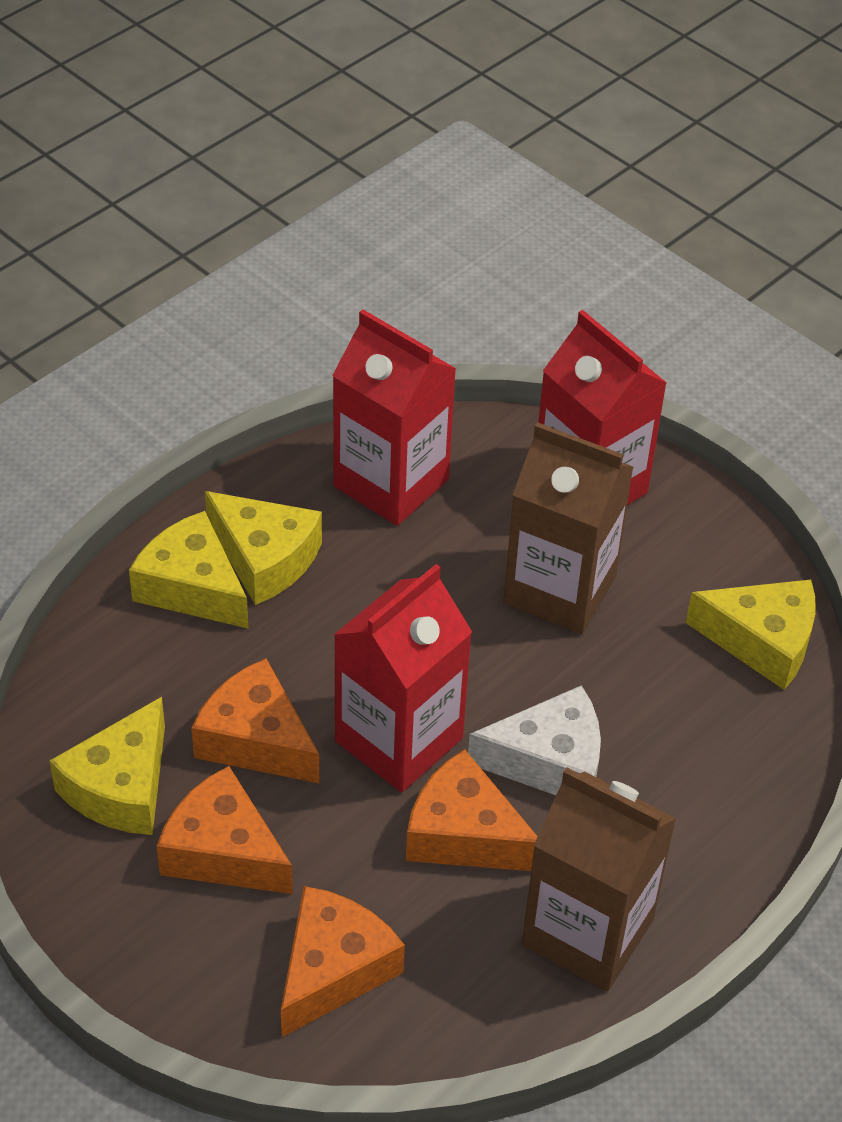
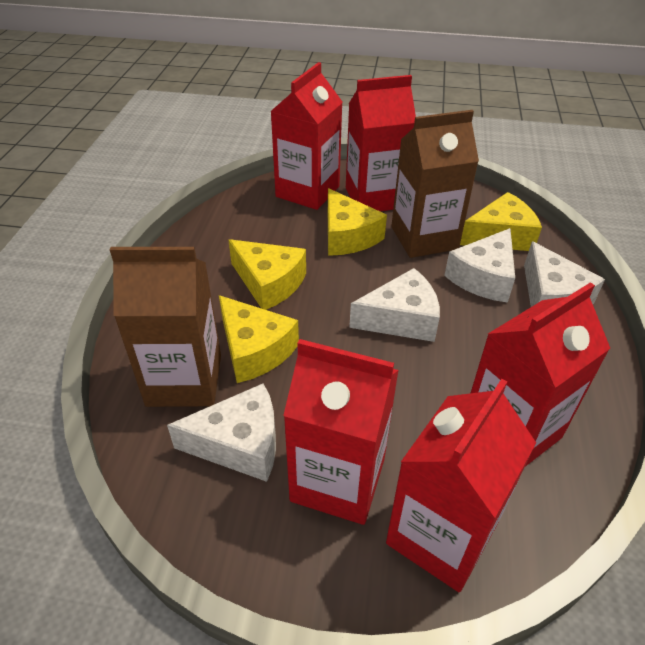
orange cheese: [157,766,293,894] [191,659,319,783] [281,886,405,1037] [406,749,538,871] = 4 -> none = 0
red carton: [332,309,456,526] [334,564,472,792] [538,310,667,505] = 3 -> [270,62,342,210] [283,339,399,525] [346,75,416,211] [386,379,536,592] [471,282,610,466] = 5
white cheese: [468,685,601,795] = 1 -> [167,383,276,482] [349,268,440,342] [444,228,515,303] [524,241,605,307] = 4

